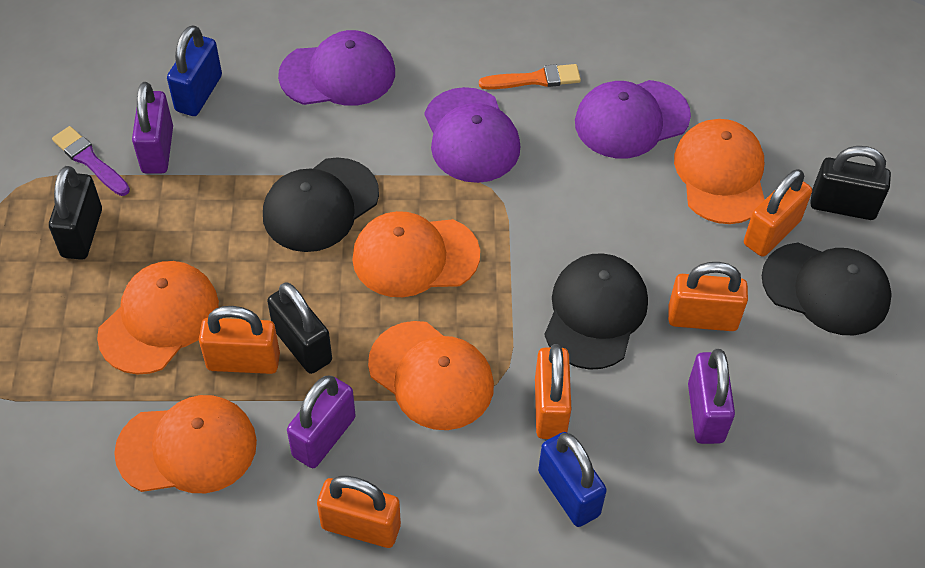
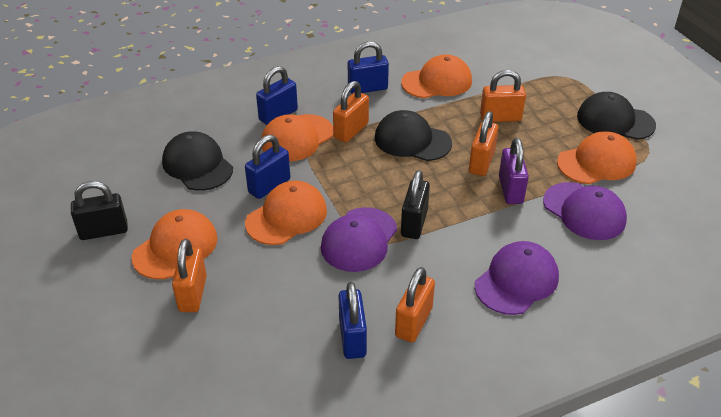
black padlock: [49,166,102,260] [267,282,332,374] [810,146,891,220] = 3 -> [71,181,128,240] [401,170,430,239] = 2
blue padlock: [167,25,222,116] [538,432,607,527] = 2 -> [245,135,290,199] [256,66,298,125] [339,282,367,359] [348,41,389,94] = 4
orange brush: [479,64,581,89] = 1 -> none = 0
purple brush: [52,126,130,196] = 1 -> none = 0
purple padlock: [132,82,173,174] [287,376,356,468] [688,349,735,444] = 3 -> [499,138,529,204] = 1

